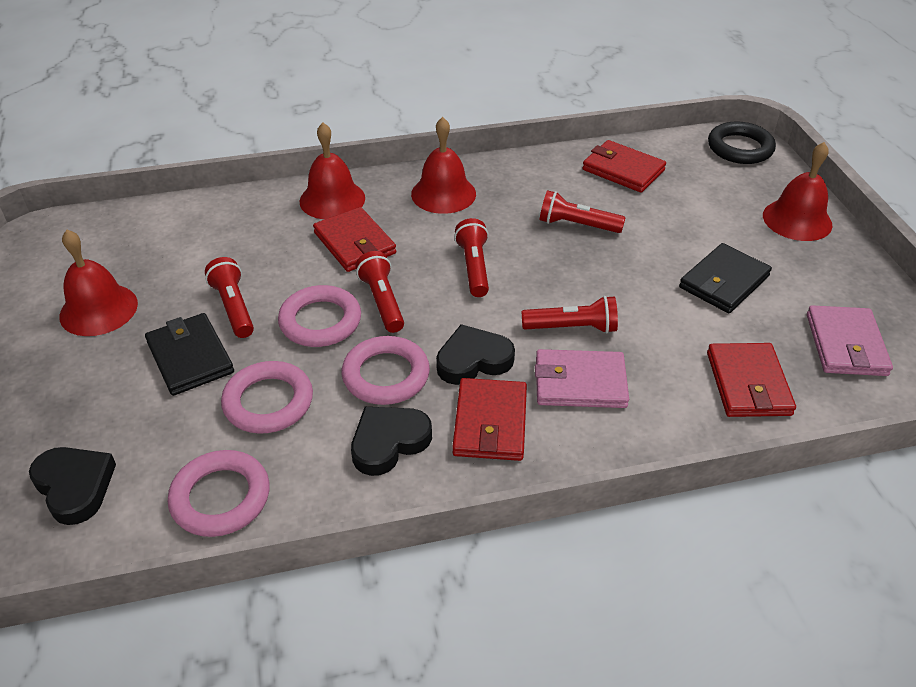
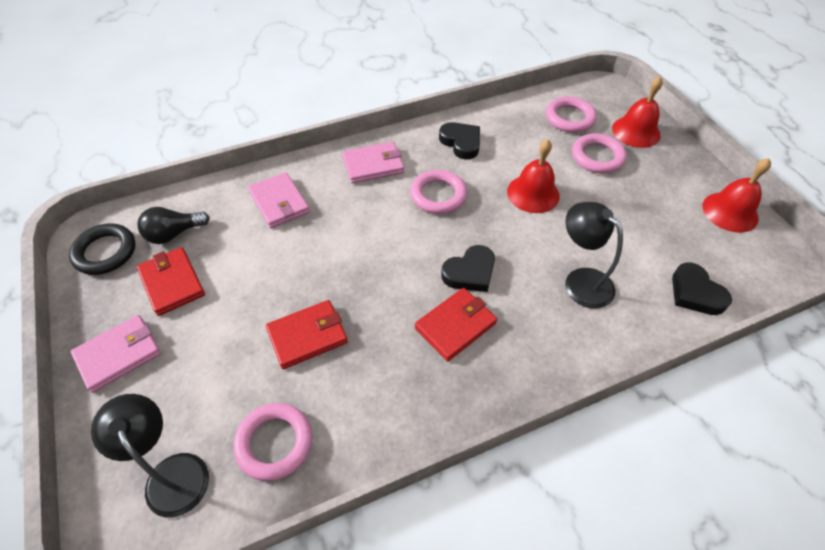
black lamp: none = 0 -> [91,394,209,518] [565,202,623,309] = 2
black light bulb: none = 0 -> [137,207,210,244] = 1
black wallet: [145,313,234,396] [679,243,772,313] = 2 -> none = 0
pink wallet: [535,349,629,408] [807,305,893,376] = 2 -> [71,315,161,393] [248,172,310,228] [342,142,404,184] = 3
red bell: [59,230,138,336] [300,123,365,219] [411,117,476,214] [763,142,832,241] = 4 -> [507,139,560,213] [612,77,663,148] [703,158,771,233] = 3
red flashlight: [205,257,254,338] [355,251,404,333] [454,218,489,297] [521,296,618,333] [540,190,626,233] = 5 -> none = 0
red wallet: [313,207,396,272] [452,378,527,461] [582,140,666,193] [707,343,796,417] = 4 -> [137,247,205,316] [266,300,348,369] [415,288,497,361] = 3

